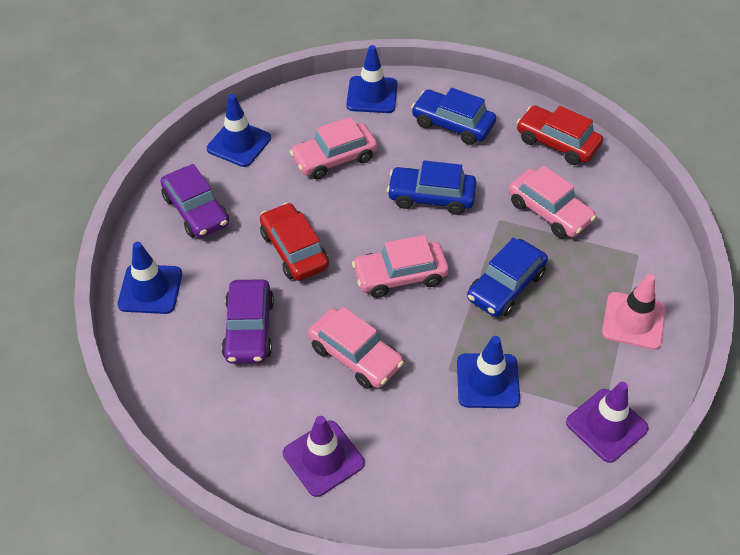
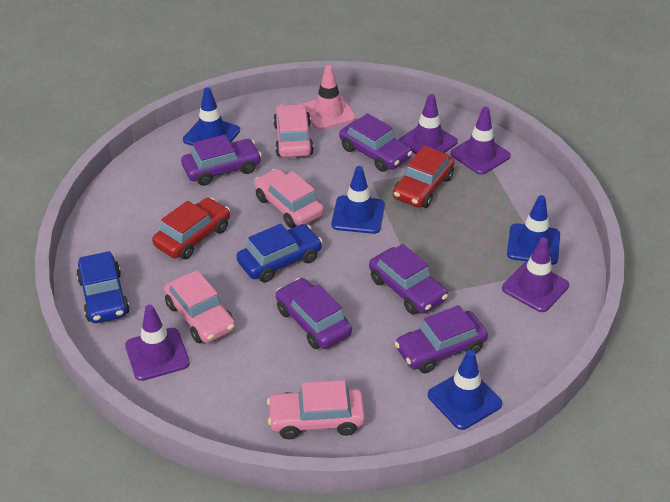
blue car: [387,161,476,215] [411,88,496,145] [467,238,548,317] = 3 -> [77,251,130,323] [237,224,323,282] = 2
purple car: [160,164,229,238] [222,279,274,363] = 2 -> [181,135,262,186] [276,278,352,349] [339,113,412,172] [369,244,448,314] [395,305,488,373] = 5
purple traffic cone: [283,416,365,497] [566,382,649,463] = 2 -> [125,305,190,381] [399,94,458,154] [450,107,511,175] [502,237,569,312] = 4

